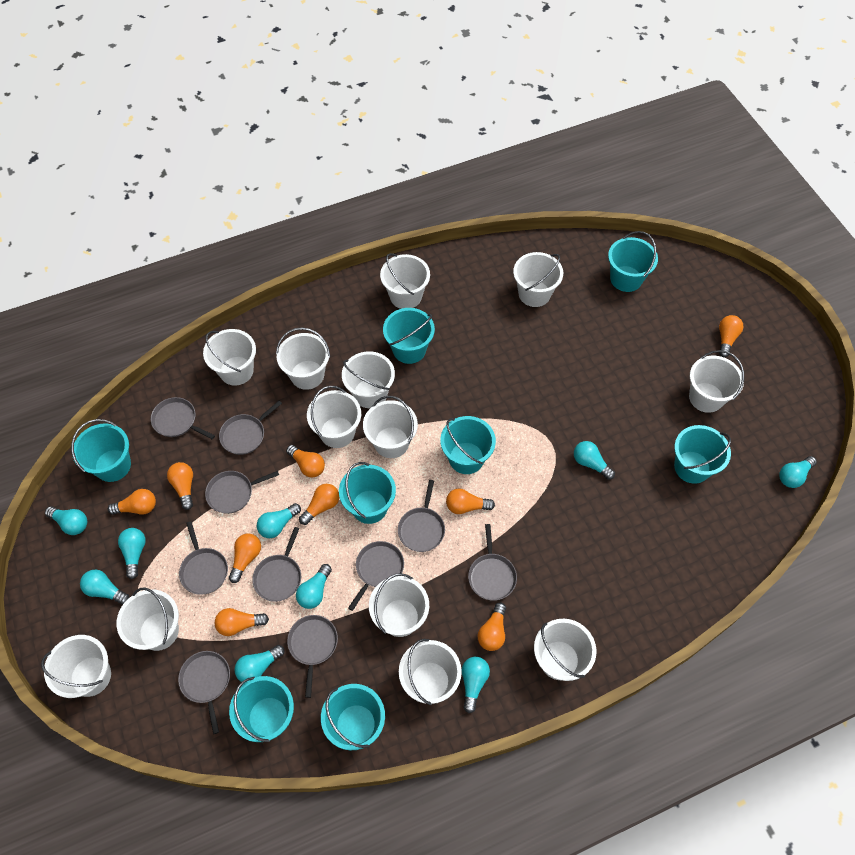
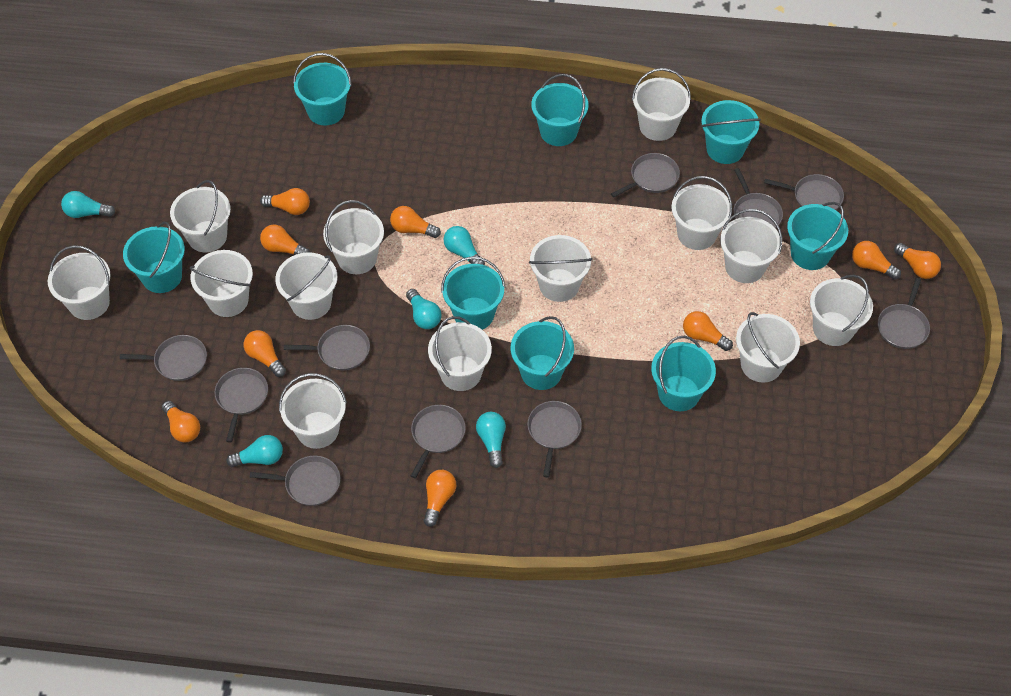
turquoise light bulb: [45,506,87,535] [80,569,129,605] [118,528,146,579] [234,645,285,682] [257,503,301,538] [296,564,332,609] [462,657,490,713] [574,441,615,480] [779,456,817,488] = 9 -> [61,191,115,218] [226,435,283,467] [406,289,441,329] [444,226,485,265] [476,412,506,468] = 5

